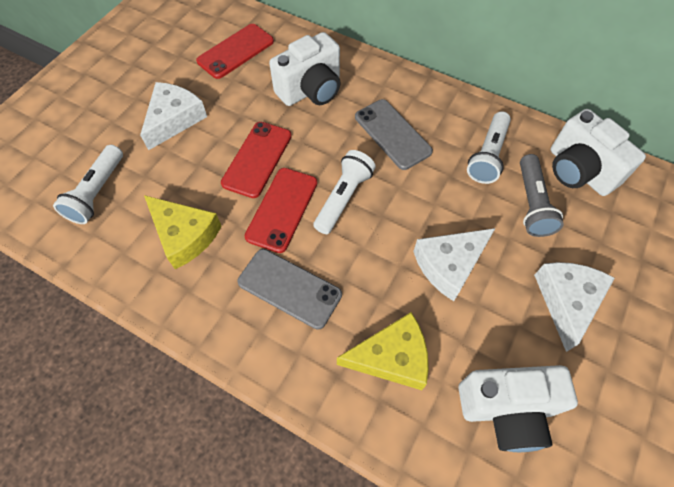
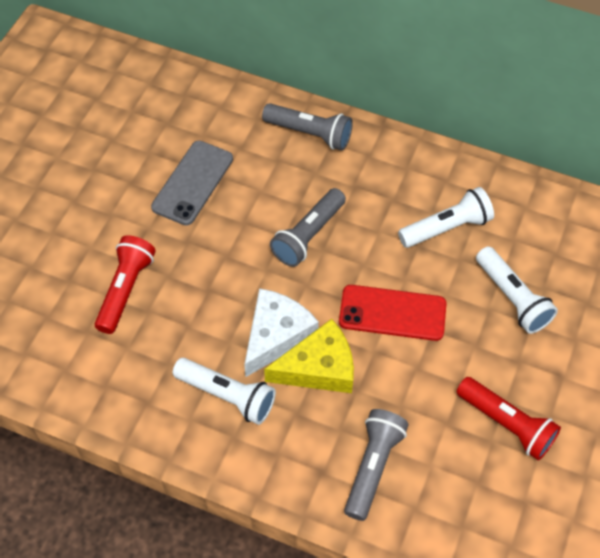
grey flashlight: [520,154,564,237] = 1 -> [262,103,353,150] [270,188,346,267] [344,409,409,521] = 3
grey phone: [237,249,342,330] [355,99,433,170] = 2 -> [151,141,233,225] = 1
red flashlight: none = 0 -> [95,235,156,334] [457,377,561,460] = 2
red phone: [196,24,274,79] [221,122,292,198] [245,168,317,253] = 3 -> [339,285,447,341] = 1
white camera: [269,32,341,106] [458,365,578,452] [550,109,646,196] = 3 -> none = 0
white cheese: [140,82,207,150] [413,228,495,301] [534,262,615,352] = 3 -> [244,288,319,377] = 1
yellow cheese: [144,195,222,269] [337,312,429,390] = 2 -> [264,319,354,393] = 1

